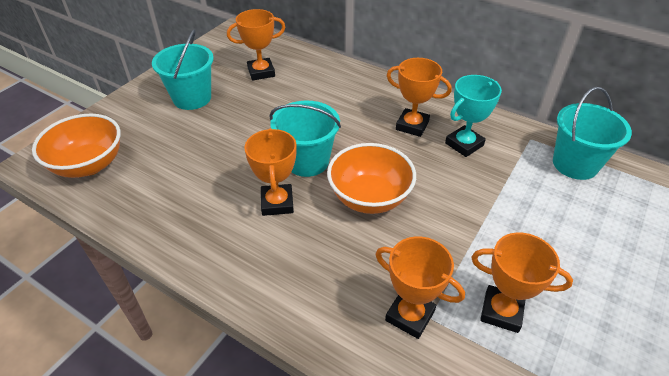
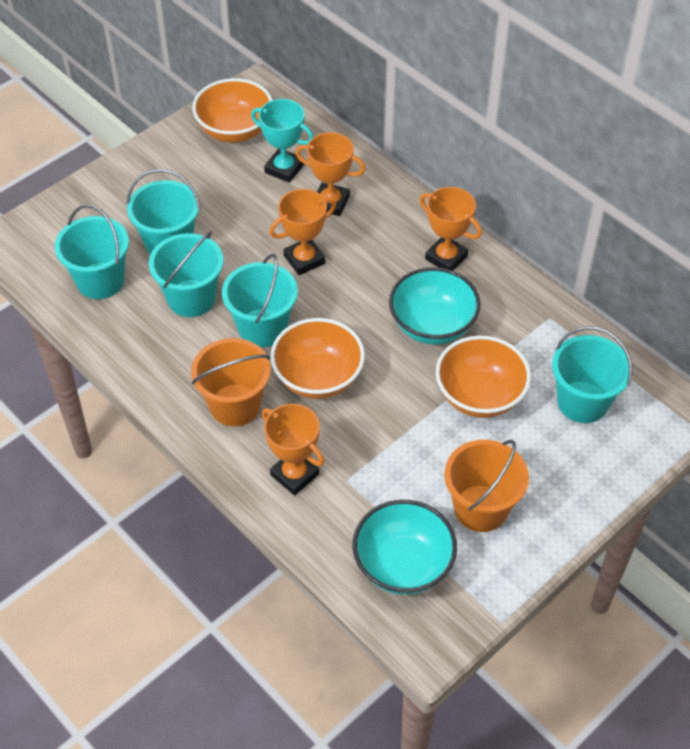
orange bowl: [32,114,121,178] [327,143,416,214] = 2 -> [192,78,272,143] [270,318,365,399] [436,335,531,418] = 3
orange bucket: none = 0 -> [191,338,271,426] [444,440,529,532] = 2
orange trophy: [227,9,285,81] [244,128,297,216] [375,236,465,339] [386,58,452,137] [471,232,573,333] = 5 -> [262,404,324,495] [269,189,336,275] [296,132,366,216] [419,187,482,271] = 4
turquoise bowl: none = 0 -> [353,500,457,595] [389,267,481,345] = 2
turquoise bucket: [152,30,214,110] [270,100,341,177] [553,87,632,180] = 3 -> [55,204,129,299] [127,169,200,255] [149,231,224,317] [222,254,298,347] [552,326,632,423] = 5

